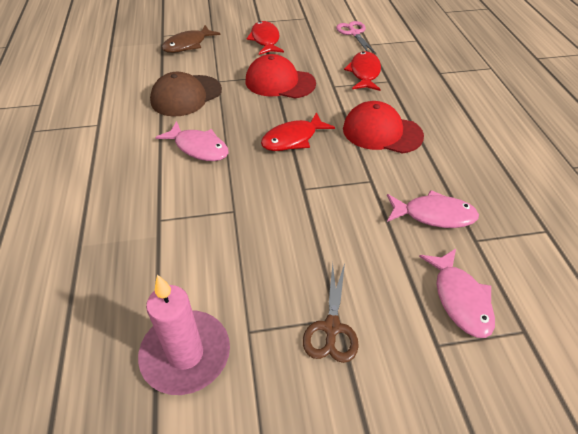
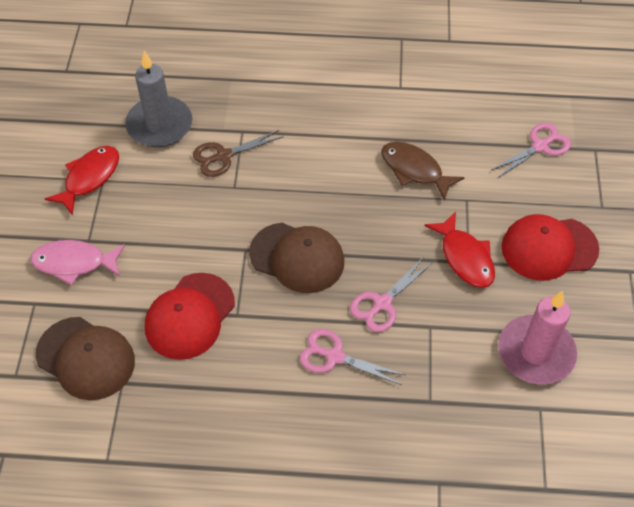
brown cap: [150,72,222,117] = 1 -> [36,317,135,400] [249,223,344,293] = 2
grey candle: none = 0 -> [125,51,192,147] = 1
pink fish: [155,121,229,161] [387,190,479,228] [419,249,495,338] = 3 -> [30,240,125,286] = 1
pink scissors: [336,21,376,54] = 1 -> [300,329,405,385] [350,258,432,332] [490,123,571,179] = 3
red fish: [246,21,284,55] [261,112,335,151] [344,51,381,91] = 3 -> [45,146,119,216] [424,212,495,288] = 2

